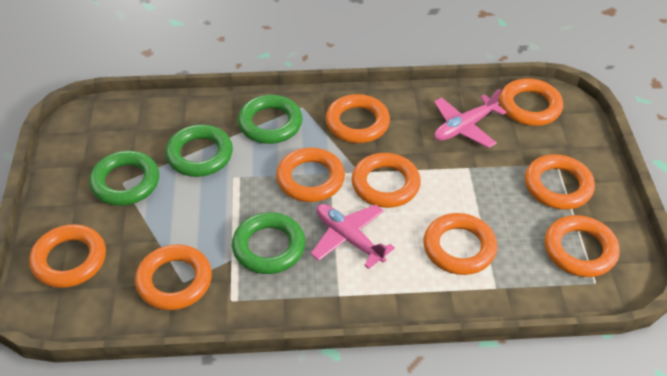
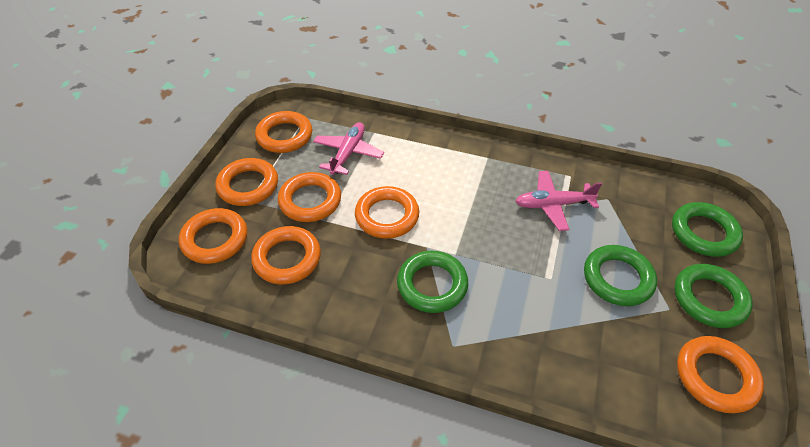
orange ring: [29,224,106,288] [135,244,212,310] [276,148,345,202] [326,94,390,143] [352,153,421,208] [424,213,497,275] [499,78,563,126] [525,154,595,210] [545,215,619,277] = 9 -> [179,208,247,264] [215,158,278,206] [251,226,321,285] [255,111,312,153] [278,172,341,222] [355,186,419,239] [677,336,764,413] = 7

